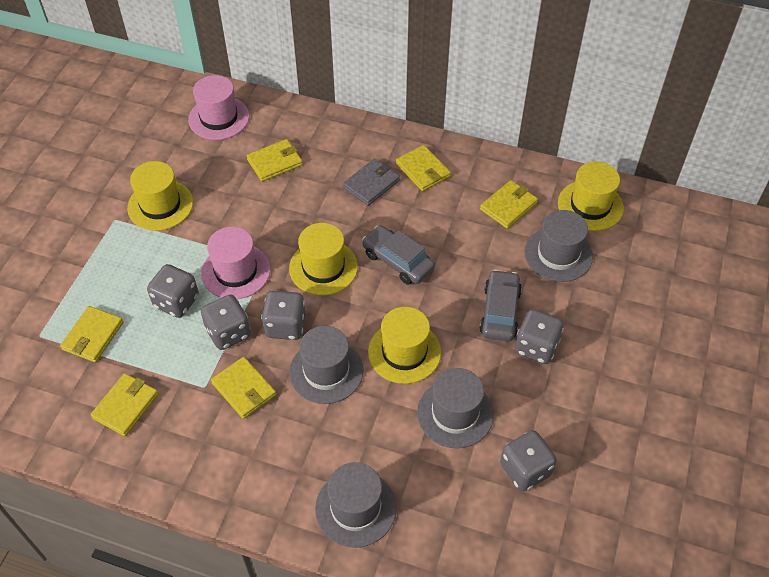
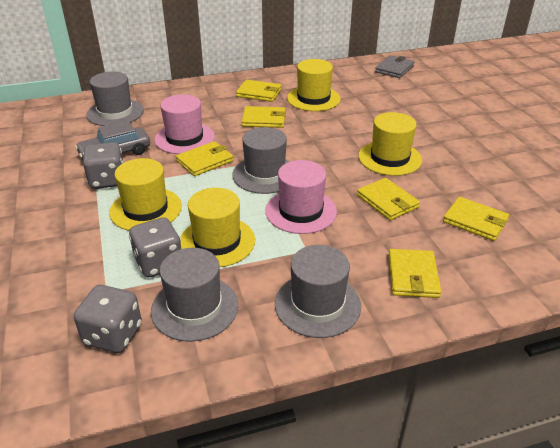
grey car: [362,225,435,285] [479,270,522,341] = 2 -> [75,120,150,160] = 1
grey dice: [147,264,199,318] [201,295,251,350] [261,291,306,340] [500,430,557,491] [515,309,564,364] = 5 -> [74,285,142,353] [83,142,123,189] [129,217,181,278] = 3

